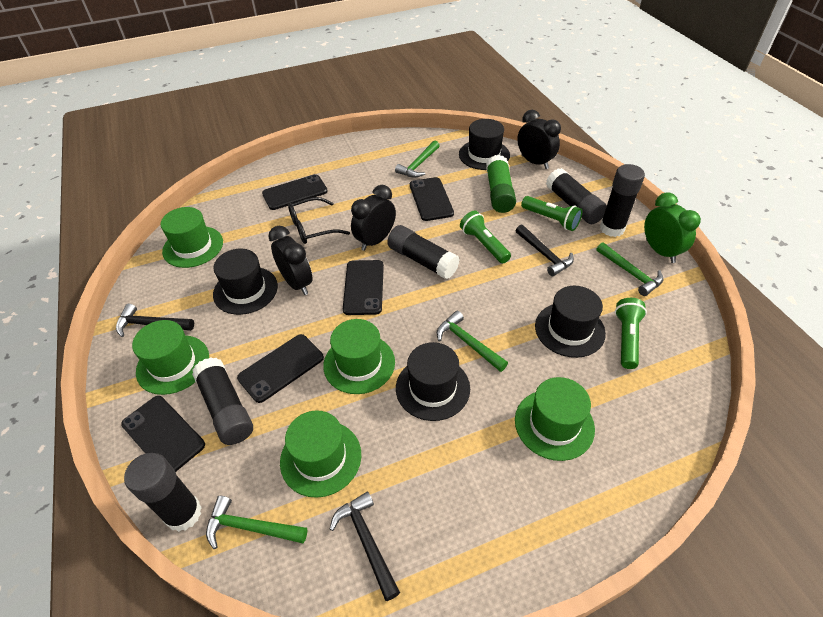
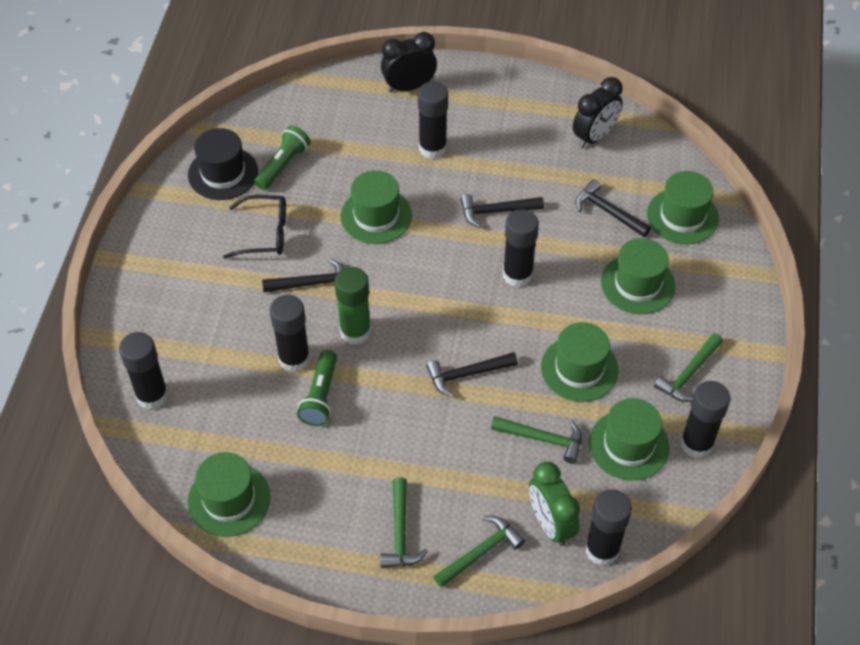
black clock: [268,226,313,295] [351,185,396,251] [517,110,561,169] = 3 -> [381,32,437,92] [573,77,623,148] = 2
black glue stick: [124,453,202,532] [192,357,253,445] [387,225,460,279] [546,168,607,224] [600,164,645,237] = 5 -> [119,332,169,410] [270,295,310,372] [418,82,448,159] [503,209,539,287] [585,489,632,566] [680,381,730,458] = 6
black hammer: [116,304,194,337] [330,491,400,601] [516,225,574,276] = 3 -> [262,258,344,292] [426,352,518,397] [460,194,544,228] [575,179,651,237] = 4
black hat: [213,249,278,315] [396,342,470,421] [459,119,510,170] [535,286,606,358] = 4 -> [188,128,258,200] = 1
black phone: [121,396,205,472] [237,334,324,403] [262,174,328,210] [343,260,384,315] [410,177,454,221] = 5 -> none = 0
green flashlight: [460,211,511,264] [521,196,582,231] [615,298,647,369] = 3 -> [254,125,311,190] [297,350,337,426] = 2
green hat: [132,320,209,395] [161,207,223,268] [280,410,361,498] [323,319,395,394] [515,377,595,461] = 5 -> [188,452,271,537] [341,170,412,244] [541,322,618,402] [589,398,670,481] [601,238,675,314] [647,171,719,245] = 6

